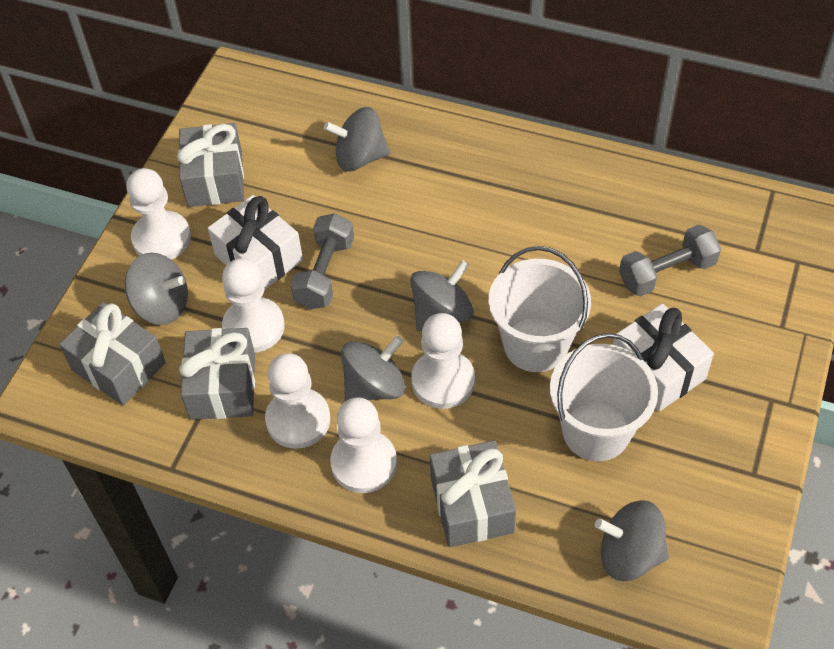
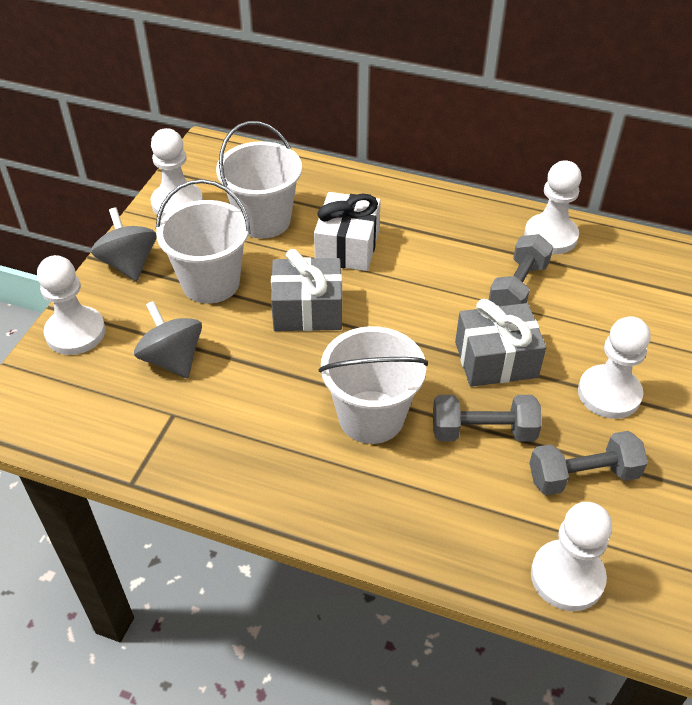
grey dumbbell: [291,213,354,309] [619,225,721,296] = 2 -> [433,395,542,441] [489,234,553,306] [529,431,648,495] = 3
grey gift: [59,302,166,406] [177,123,244,207] [179,328,255,420] [430,440,516,547] = 4 -> [271,249,342,331] [455,299,546,387] = 2
grey spinning top: [125,253,188,325] [324,107,390,172] [341,335,405,401] [410,260,474,331] [595,500,669,581] = 5 -> [91,207,157,281] [134,301,202,378] = 2
white bucket: [489,246,591,372] [550,333,658,461] = 2 -> [156,179,251,304] [216,121,302,239] [319,326,428,444] = 3
white gift: [208,195,303,289] [613,304,714,411] = 2 -> [314,192,381,271] = 1

